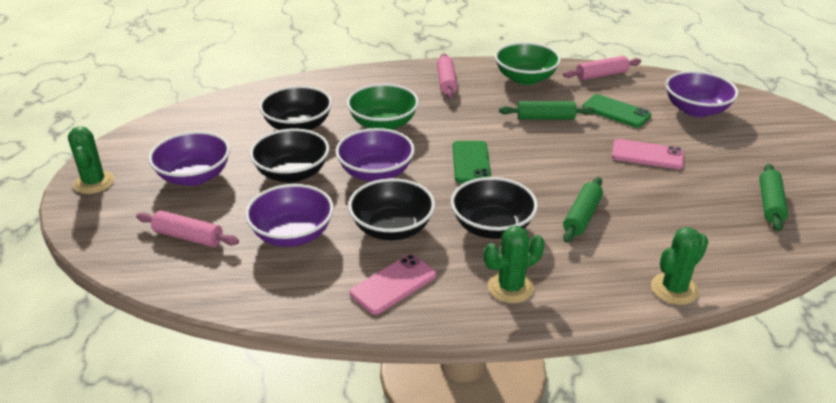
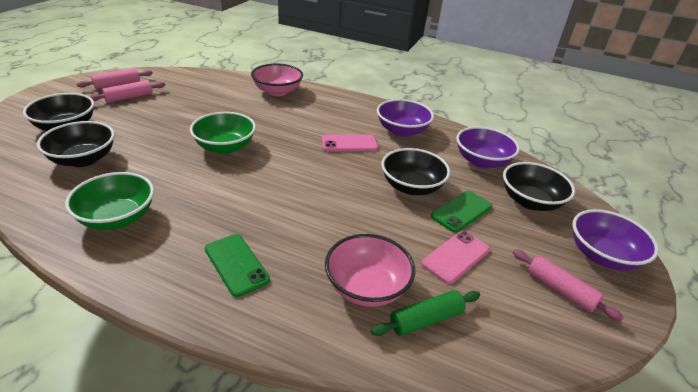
green cactus: [68,126,114,194] [484,226,544,303] [651,227,708,305] = 3 -> none = 0
green rolling pin: [499,101,595,120] [563,177,603,243] [759,164,788,231] = 3 -> [371,290,480,336] = 1
pink bowl: none = 0 -> [251,64,303,96] [325,234,415,307] = 2
purple bowl: [148,131,230,186] [245,184,334,247] [335,128,415,182] [665,71,739,117] = 4 -> [377,99,434,137] [456,127,520,169] [573,209,659,271] = 3

